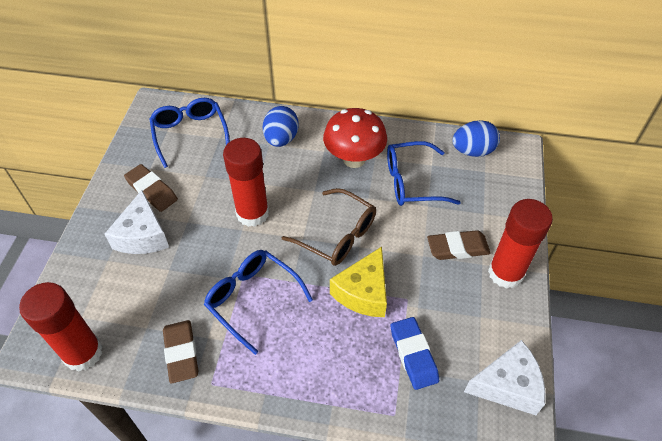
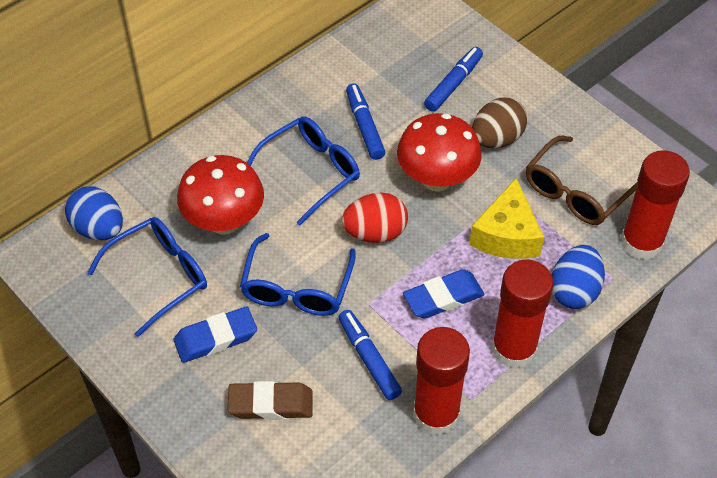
blue eraser: [391,317,439,390] = 1 -> [174,307,257,363] [403,269,485,319] = 2
blue marker: none = 0 -> [338,310,402,400] [346,83,385,160] [424,47,483,112] = 3
brown egg: none = 0 -> [472,98,527,148] = 1
brown eraser: [124,164,178,212] [163,320,198,383] [427,230,491,260] = 3 -> [228,381,313,420] = 1
red egg: none = 0 -> [342,193,408,243] = 1
red mushroom: [323,108,387,168] = 1 -> [177,155,264,235] [397,113,482,192] = 2
white cheese: [104,190,169,254] [464,340,545,415] = 2 -> none = 0

